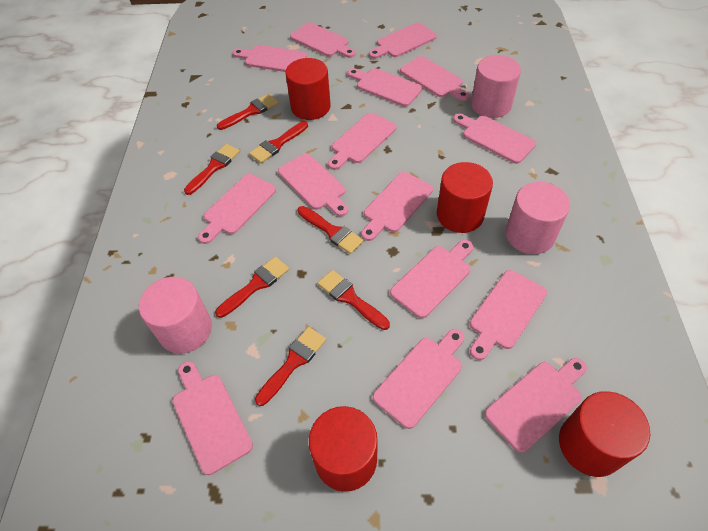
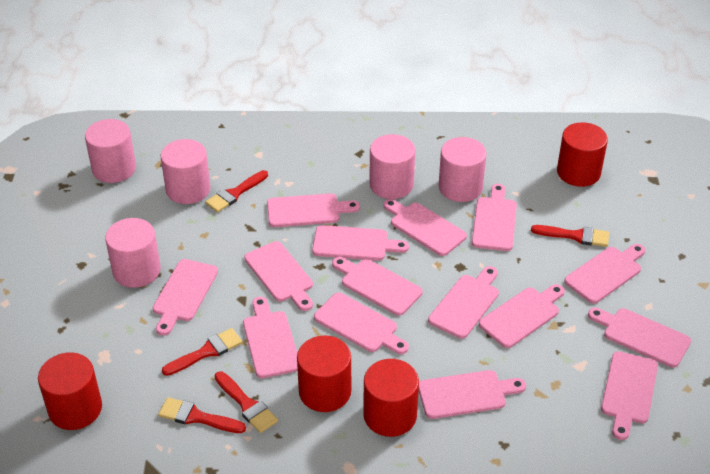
pink cylinder: [139,277,212,353] [471,55,521,118] [505,182,570,254] = 3 -> [85,119,136,183] [105,218,161,288] [161,139,210,204] [369,134,415,199] [439,137,487,202] = 5
red brush: [184,144,240,195] [215,256,289,318] [217,94,278,130] [249,121,308,163] [255,327,326,406] [297,206,364,254] [317,270,390,330] = 7 -> [158,397,246,433] [162,328,243,376] [205,170,268,212] [215,371,278,433] [531,225,609,247] = 5

